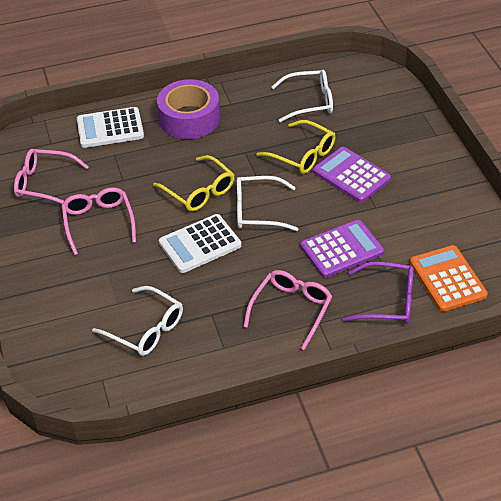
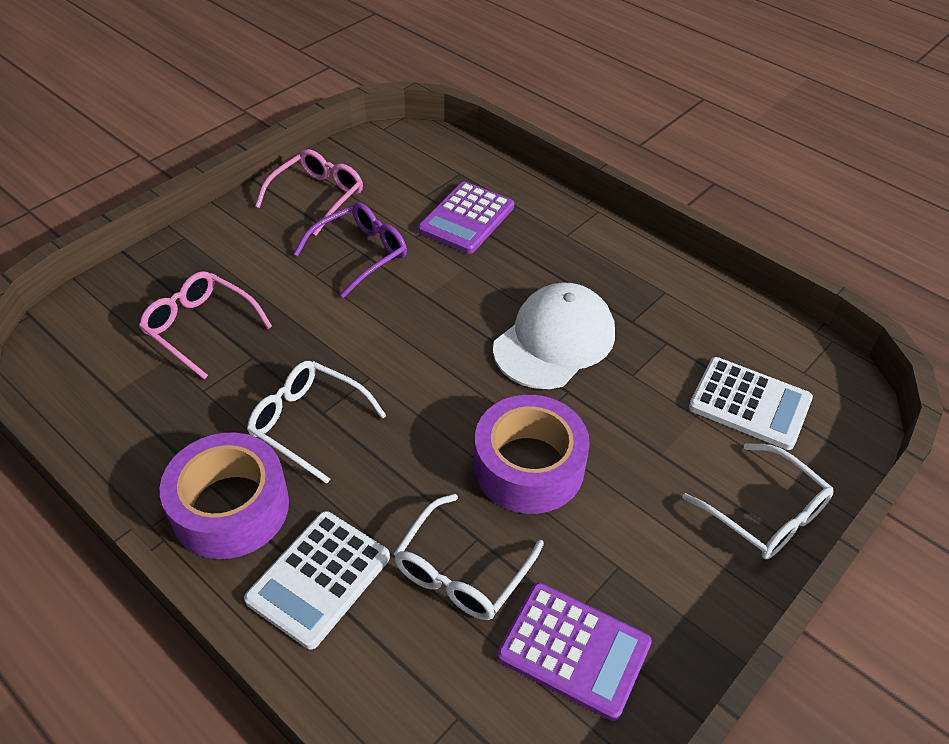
orange calculator: [410,245,488,312] = 1 -> none = 0
pink glasses: [14,149,89,204] [61,187,136,255] [243,270,332,350] = 3 -> [139,271,272,379] [255,149,363,236] = 2
purple tape: [157,79,220,139] = 1 -> [160,432,289,559] [474,395,590,514] = 2
white cap: none = 0 -> [493,282,615,389] = 1
yellow glasses: [153,155,235,212] [257,120,335,174] = 2 -> none = 0

